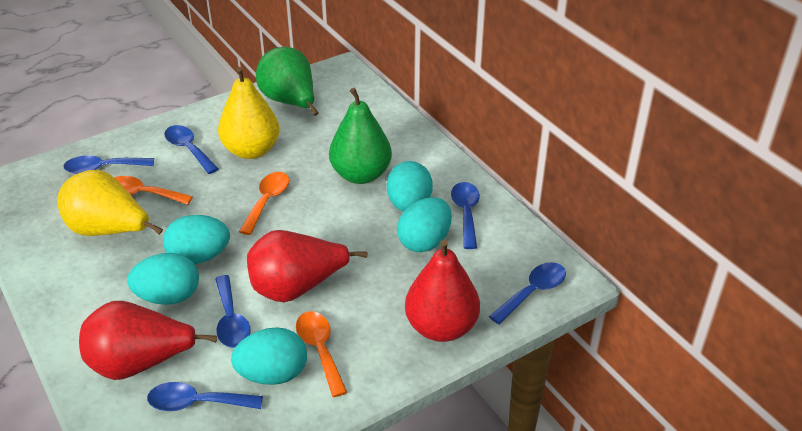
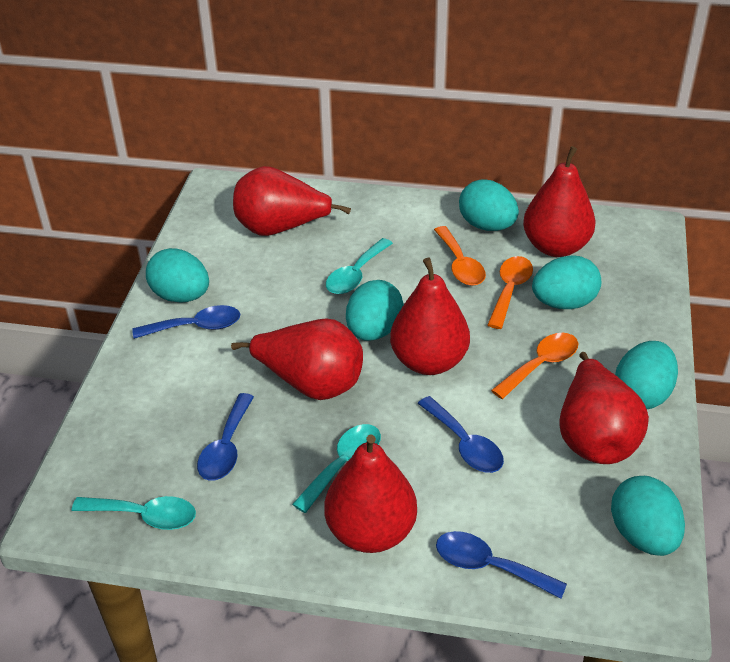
blue spoon: [64,155,154,174] [147,382,263,411] [164,125,219,174] [215,275,251,348] [451,182,480,249] [489,262,566,324] = 6 -> [132,305,240,339] [197,393,254,481] [418,396,504,473] [436,531,567,599] = 4
green pear: [256,47,318,116] [329,88,392,184] = 2 -> none = 0
red pear: [79,301,218,380] [247,230,368,302] [405,240,480,342] = 3 -> [231,318,363,400] [233,166,351,236] [325,435,417,553] [390,258,470,375] [523,146,595,257] [560,352,649,464] = 6
turquoise egg: [127,253,199,305] [163,215,230,264] [231,327,307,385] [387,161,433,212] [397,197,452,252] = 5 -> [146,248,209,303] [346,280,404,341] [459,179,519,231] [532,255,601,309] [611,476,685,556] [615,341,678,409] = 6
turquoise spoon: none = 0 -> [72,496,196,530] [292,424,381,513] [326,238,393,294] = 3
yellow pear: [57,170,163,236] [218,67,280,159] = 2 -> none = 0

